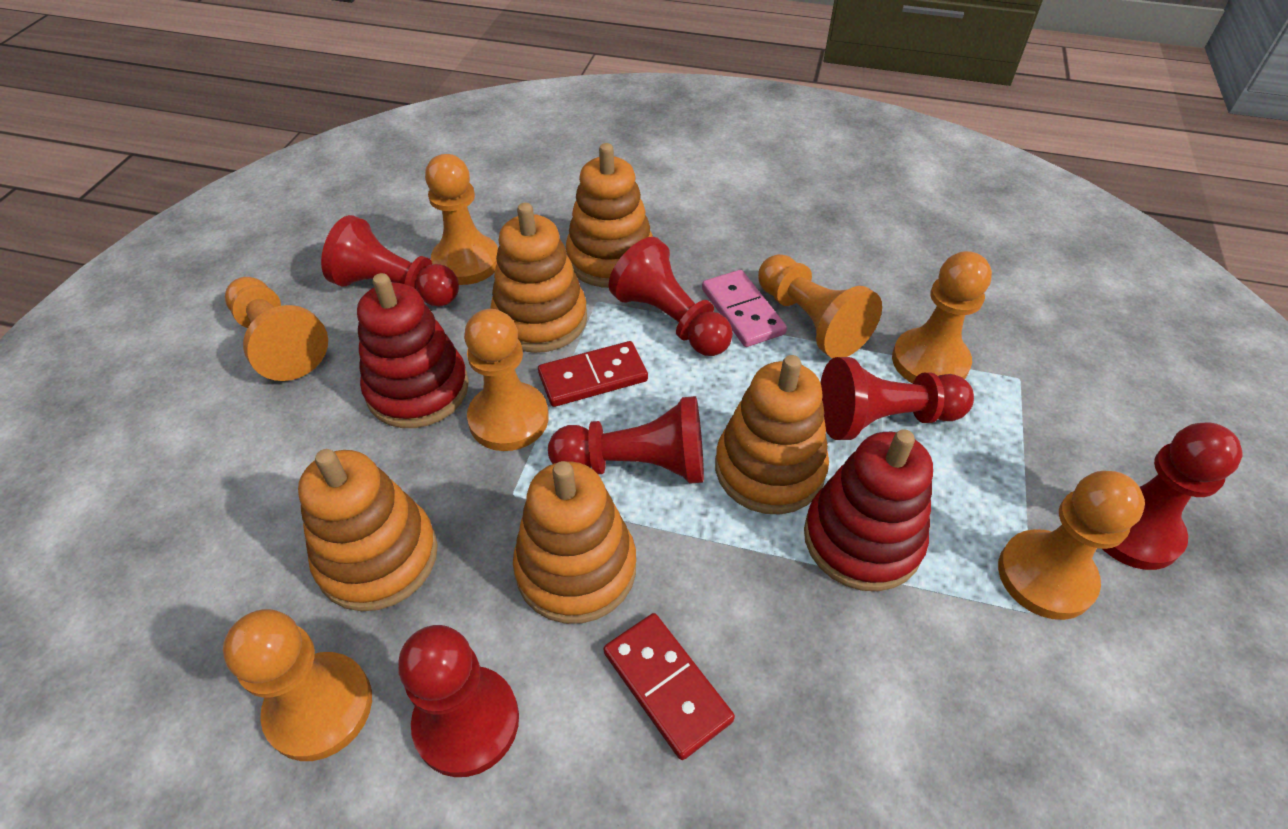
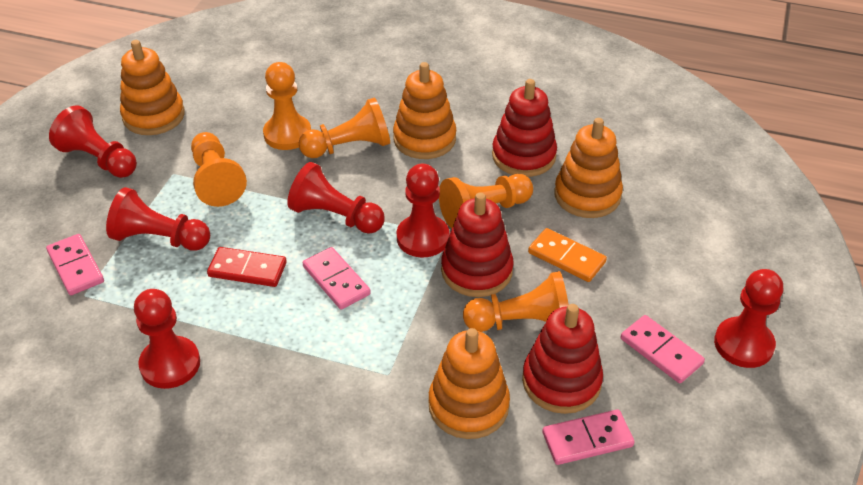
orange domino: none = 0 -> [528,228,607,282] = 1
orange pawn: [223,609,372,761] [225,277,328,381] [425,154,498,285] [464,309,549,451] [758,254,882,358] [892,251,992,383] [998,471,1145,620] = 7 -> [191,132,247,207] [263,62,311,150] [299,98,390,158] [439,174,533,229] [463,271,569,332] = 5
orange stacking toy: [298,449,438,611] [490,203,587,353] [513,461,636,624] [566,143,653,288] [715,355,829,515] = 5 -> [120,40,185,135] [393,62,456,159] [429,328,510,439] [554,118,623,218] = 4
pink domino: [702,270,787,347] = 1 -> [46,234,104,295] [303,247,371,310] [542,409,635,465] [621,315,705,383] = 4
red domino: [538,341,648,407] [604,613,735,760] = 2 -> [207,247,287,287] = 1
red stacking toy: [357,273,469,428] [804,429,933,591] = 2 -> [441,192,514,297] [492,79,557,177] [522,304,603,414] = 3

